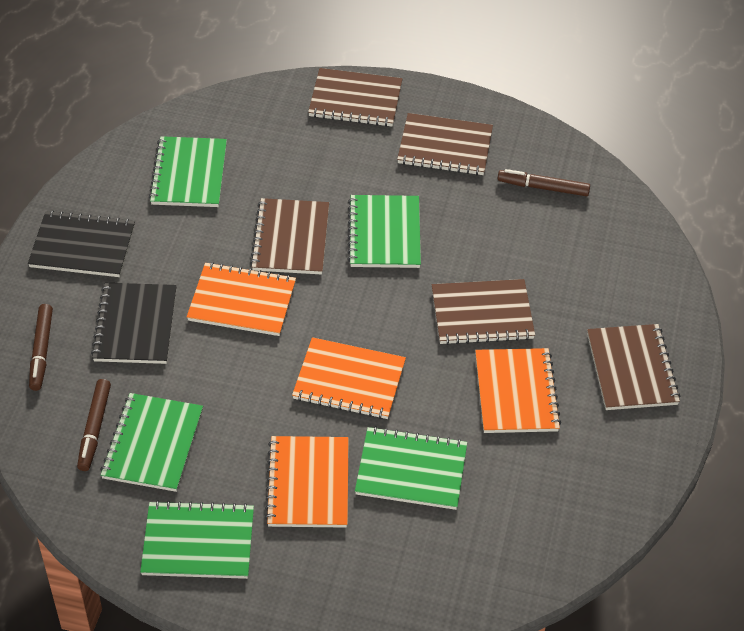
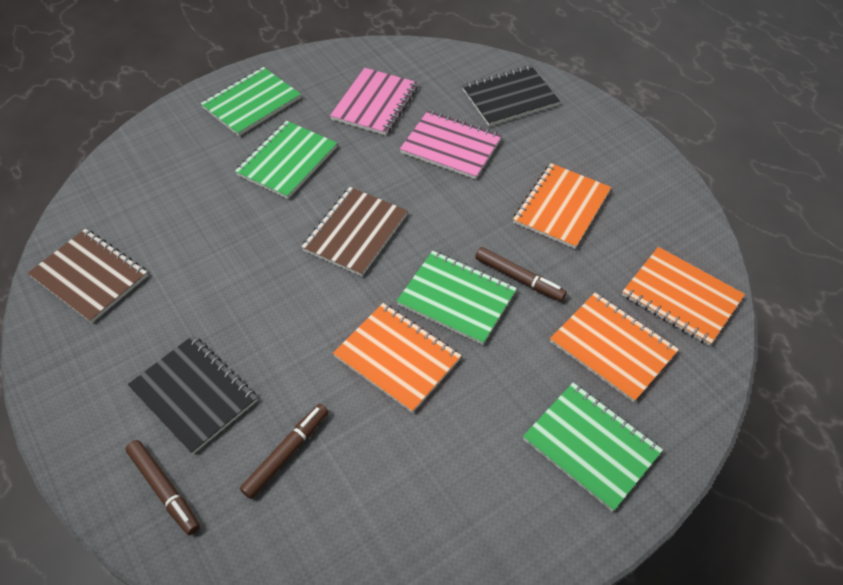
brown notebook: [250,198,329,275] [308,68,402,127] [397,113,493,175] [432,279,535,345] [587,324,680,410] = 5 -> [28,229,148,323] [301,187,408,276] = 2
green notebook: [100,393,203,492] [140,500,254,579] [149,136,227,207] [348,195,421,268] [355,426,467,510] = 5 -> [201,67,301,136] [235,121,337,199] [396,251,517,345] [523,383,663,512] = 4
pink notebook: none = 0 -> [330,68,418,136] [400,110,502,179] = 2

